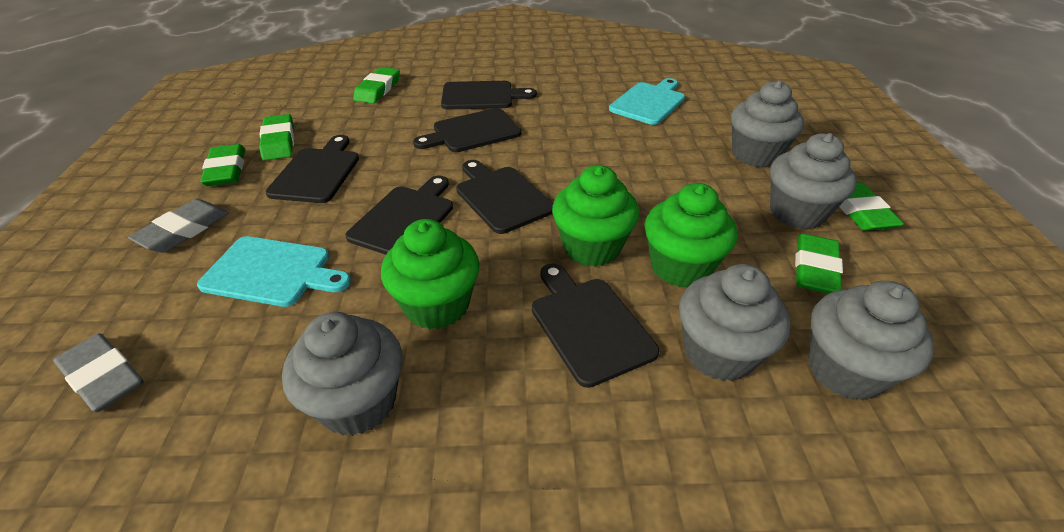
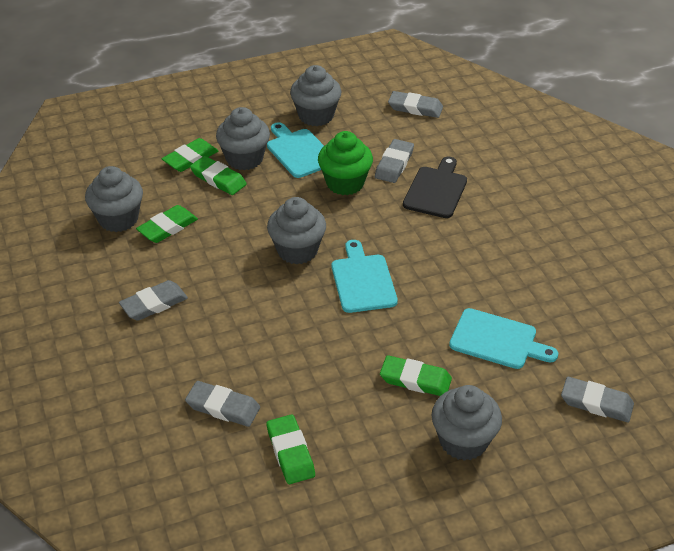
black cutting board: [265,135,359,203] [345,175,453,255] [413,108,522,152] [441,81,537,110] [456,160,553,234] [532,263,659,388] = 6 -> [403,156,467,218] = 1
green cupcake: [381,219,480,330] [552,165,639,267] [645,183,737,288] = 3 -> [318,131,373,195] = 1
grey eraser: [53,333,144,412] [128,199,229,253] = 2 -> [119,280,188,321] [185,381,260,427] [375,139,414,183] [388,91,443,118] [561,377,634,422] = 5
turquoise cutting board: [197,236,351,307] [609,78,685,125] = 2 -> [267,122,324,178] [332,240,398,313] [449,308,558,369] = 3

